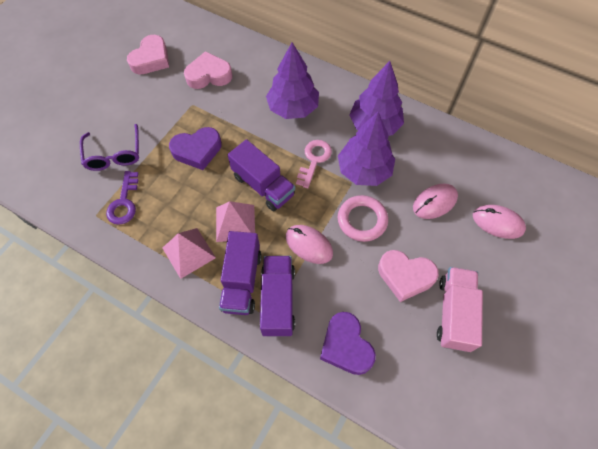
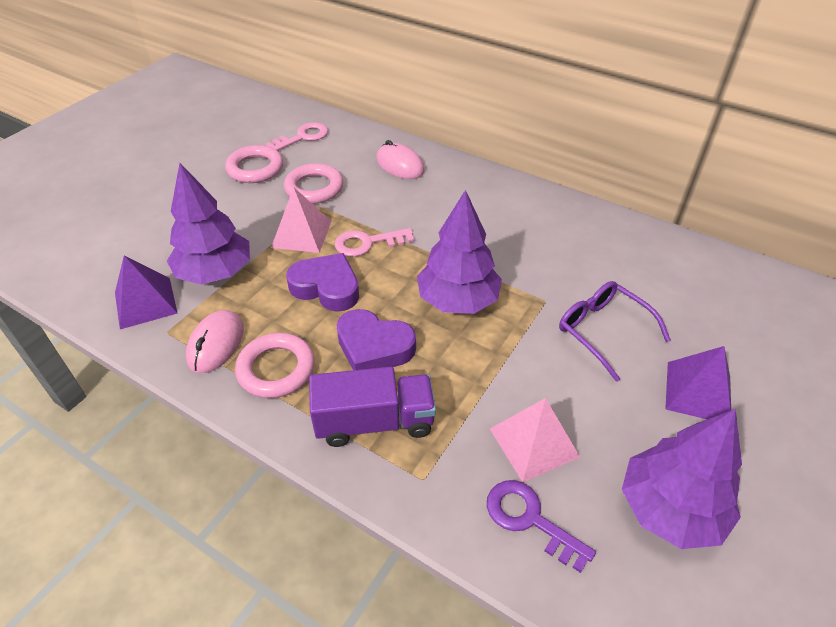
pink heart: [127,35,169,75] [184,51,232,89] [378,250,439,302] = 3 -> none = 0
pink key: [296,140,332,189] = 1 -> [266,122,328,151] [335,228,414,257] = 2
pink mouse: [286,225,333,264] [413,184,458,219] [473,205,526,239] = 3 -> [186,310,244,373] [376,140,425,179] = 2
pink ring: [338,195,388,242] = 1 -> [225,145,283,183] [235,333,315,398] [284,163,343,204] = 3
pink truck: [437,267,483,352] = 1 -> none = 0
purple pyramid: none = 0 -> [115,255,178,329] [665,346,731,419] = 2
purple truck: [219,231,262,315] [228,139,295,211] [260,256,295,337] = 3 -> [309,367,436,447] = 1

